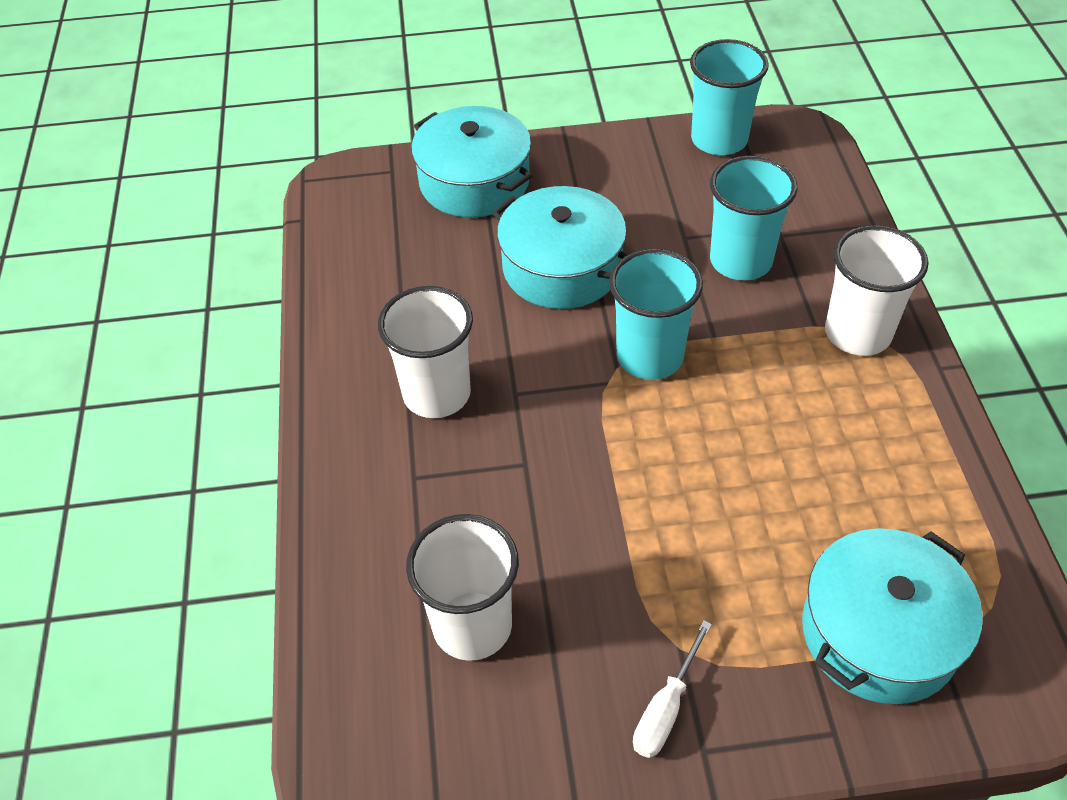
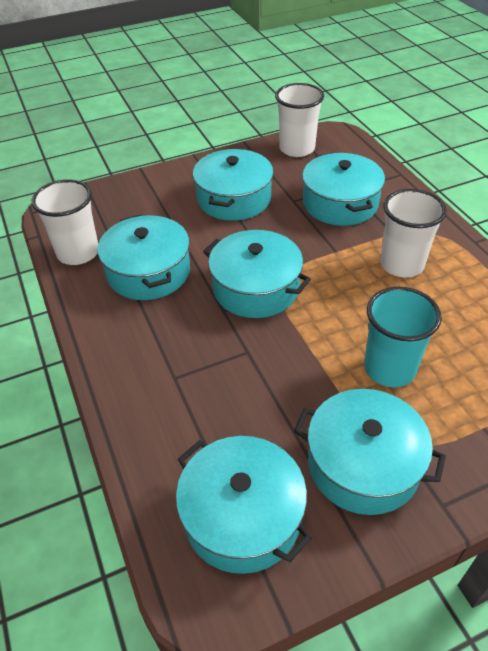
turquoise cup: [609,249,703,380] [690,39,769,155] [710,156,797,281] = 3 -> [364,287,442,388] = 1
turquoise pot: [411,106,532,218] [493,186,627,309] [802,528,983,704] = 3 -> [97,215,190,300] [176,436,312,574] [193,149,273,221] [203,230,311,318] [294,389,446,515] [302,152,385,226] = 6
white screwdriver: [633,620,712,758] = 1 -> none = 0

